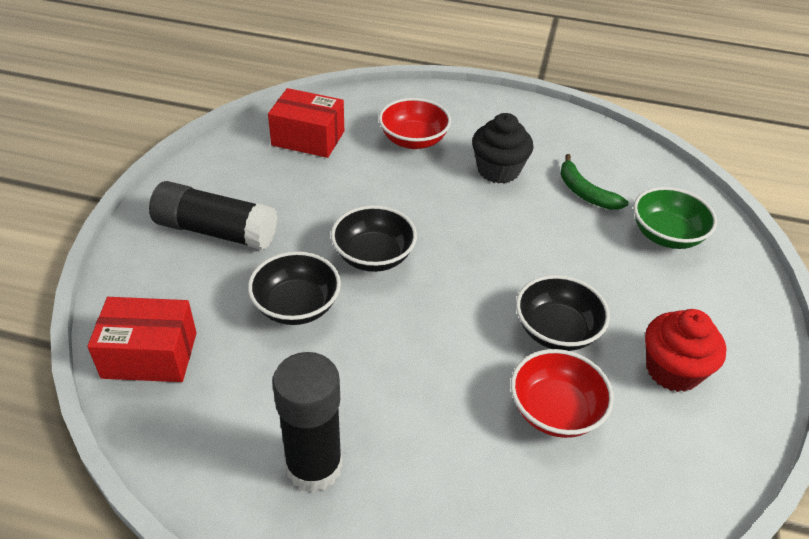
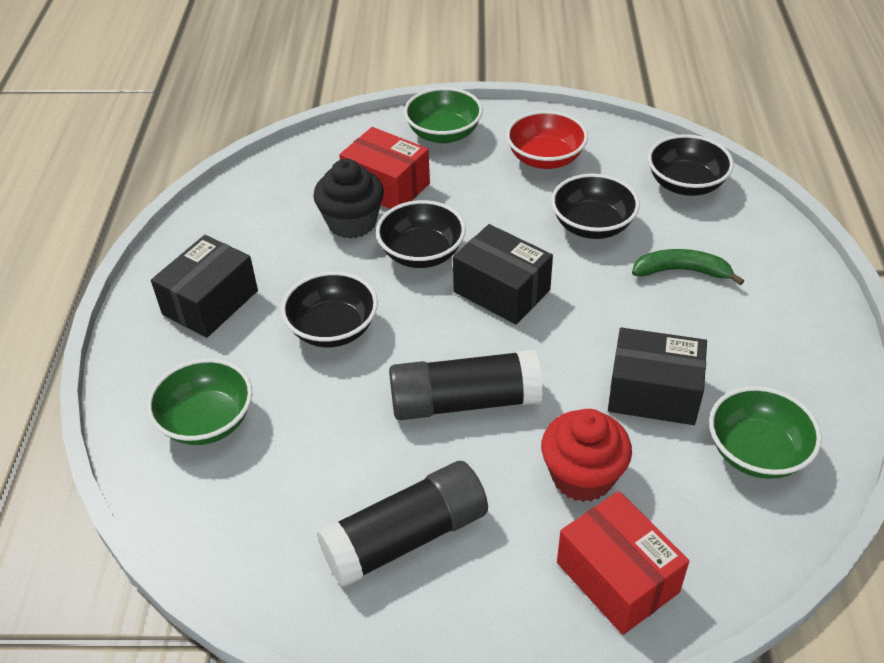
black bowl: [248,251,341,325] [331,205,417,272] [516,275,610,351] = 3 -> [281,271,378,348] [376,200,466,268] [551,174,640,239] [648,134,734,196] = 4
black box: none = 0 -> [151,235,258,338] [453,224,553,324] [608,327,707,425] = 3
green bowl: [633,187,717,249] = 1 -> [147,358,252,445] [404,87,483,143] [709,386,822,479] = 3
red bowl: [379,98,451,149] [511,349,614,438] = 2 -> [506,111,588,169] = 1

